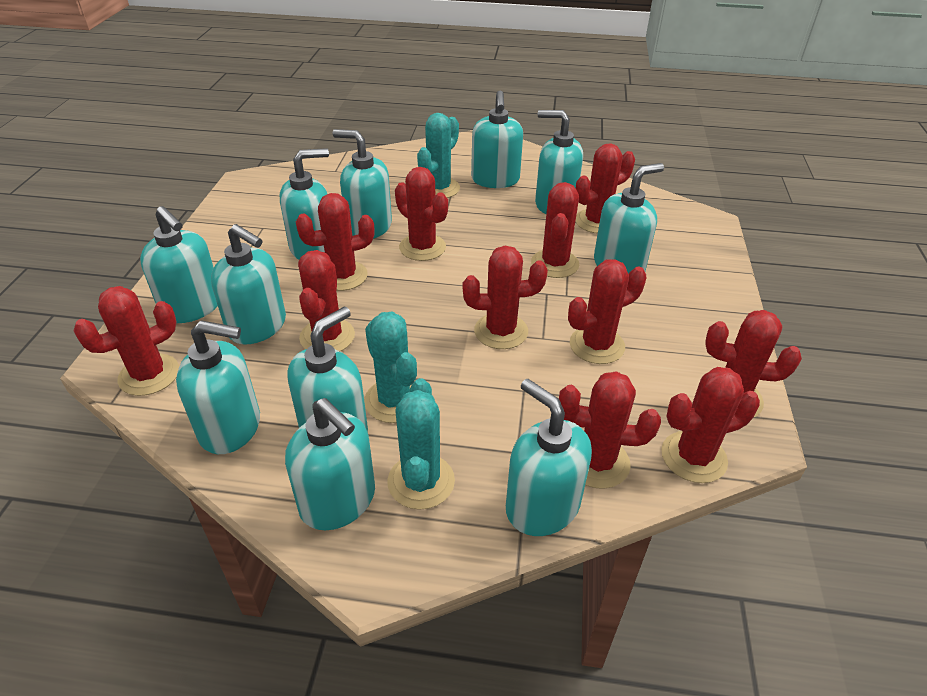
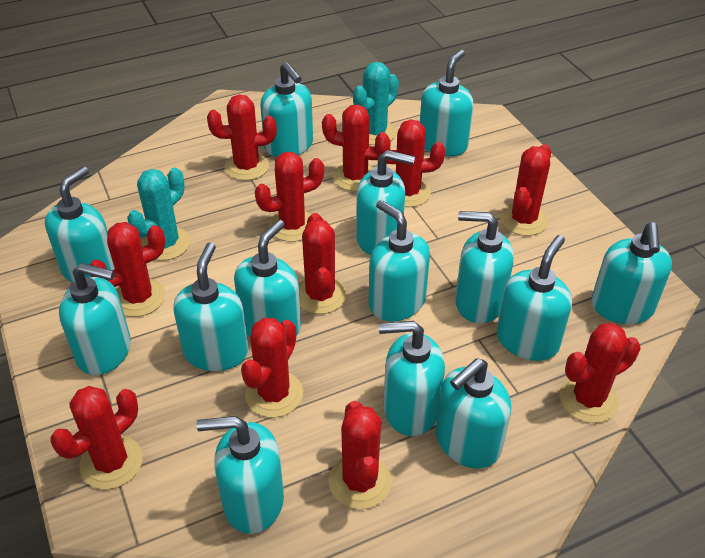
turquoise cactus: [364,311,417,423] [387,378,455,510] [417,113,460,198] = 3 -> [127,168,190,261] [353,62,399,145] = 2
turquoise soap dispenser: [140,206,218,323] [176,320,260,454] [211,224,286,344] [280,148,329,260] [285,398,375,530] [287,307,368,432] [333,129,392,239] [471,91,523,188] [506,379,592,536] [535,110,583,214] [594,163,664,274] = 11 -> [45,166,115,282] [59,263,131,375] [173,242,248,371] [196,416,284,534] [234,220,301,338] [260,62,313,157] [356,150,415,255] [369,200,430,321] [379,321,445,436] [420,50,474,157] [436,358,511,469] [455,211,514,324] [497,235,572,361] [591,222,672,324] = 14

